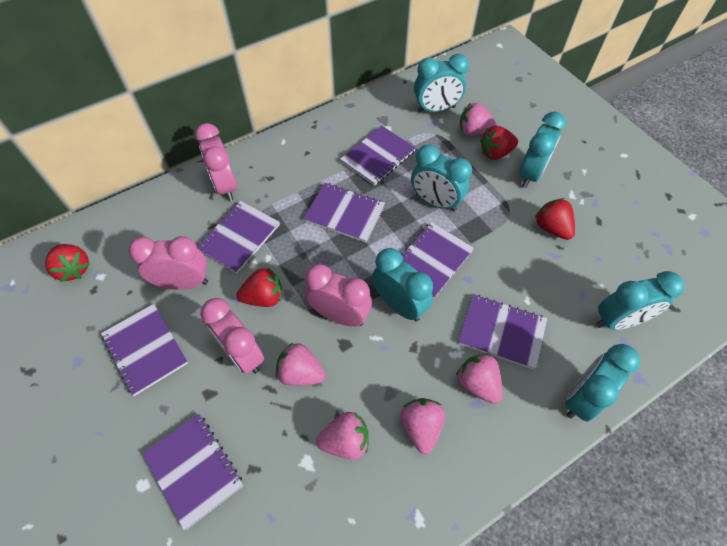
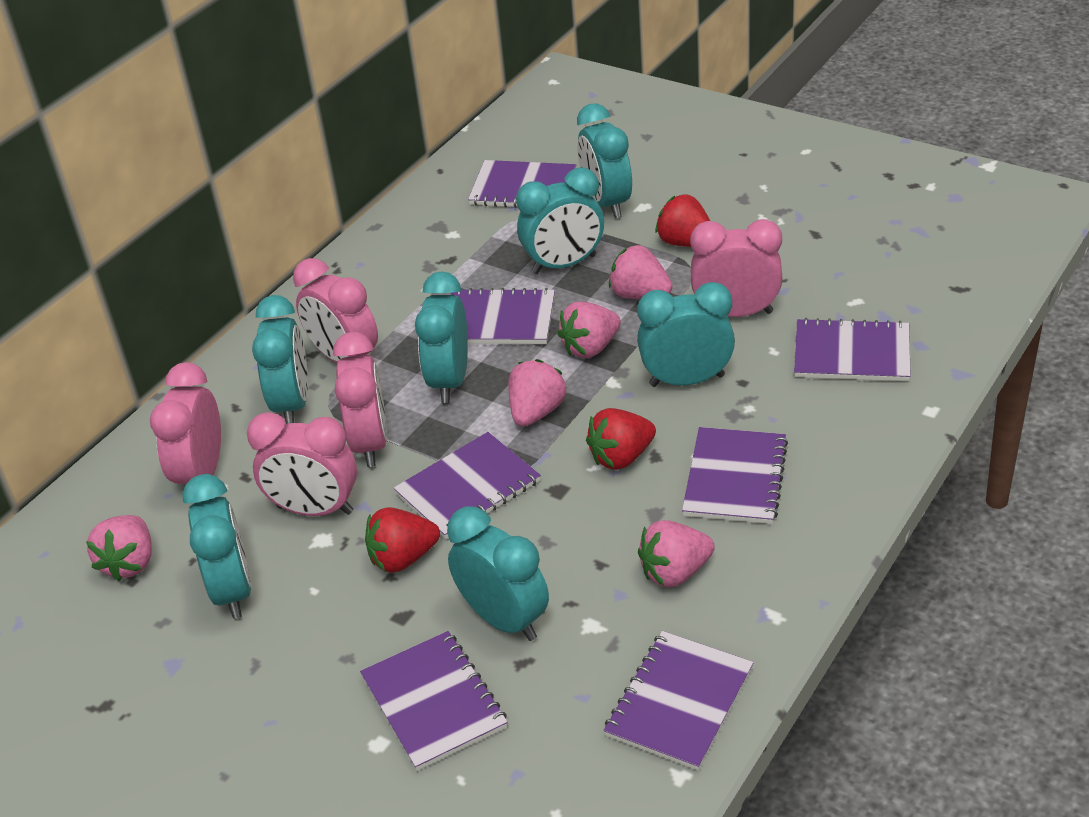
pink clock: [129,236,208,290] [195,123,237,201] [200,298,264,374] [305,264,372,327] = 4 -> [150,362,221,484] [247,412,357,516] [293,258,378,363] [333,332,387,467] [690,219,783,317] = 5
red strawberry: [45,244,89,282] [236,268,282,307] [480,126,518,160] [535,198,575,240] = 4 -> [365,507,440,573] [586,408,656,470] [655,194,710,247] = 3
turquoise clock: [372,248,433,321] [411,144,472,211] [414,54,469,113] [519,111,566,188] [565,344,640,421] [596,271,685,330] = 6 -> [182,474,252,619] [252,295,308,424] [415,271,468,403] [447,507,549,641] [516,167,604,274] [577,103,632,218] [637,282,735,387] = 7

